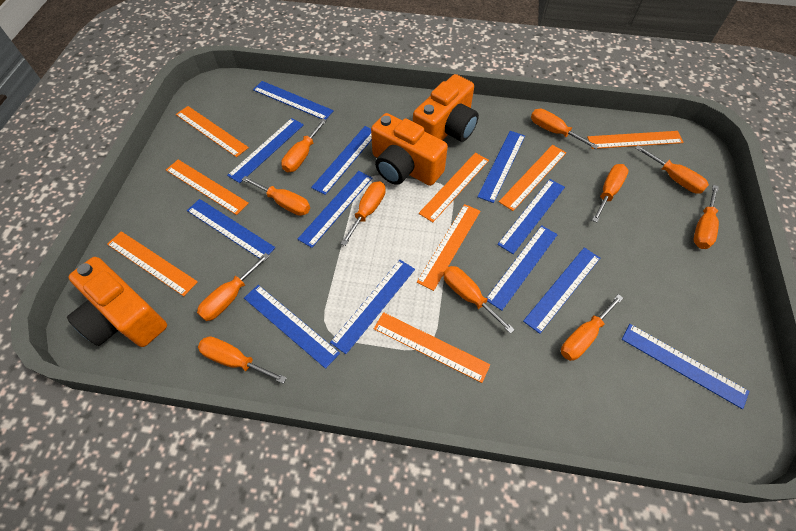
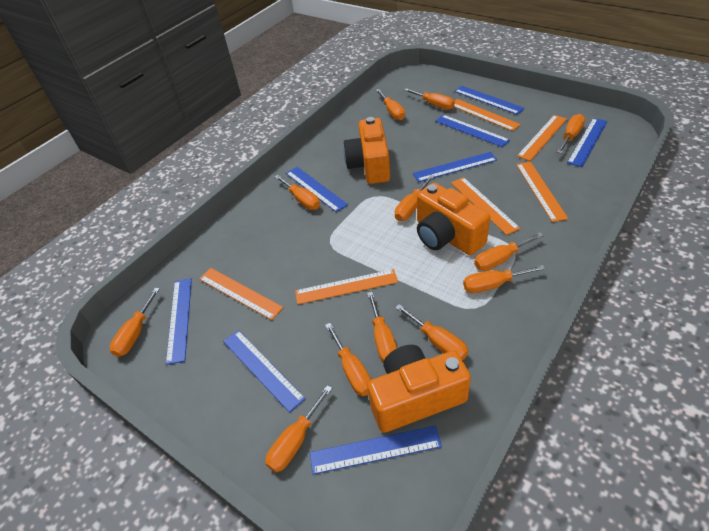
blue ruler: [187,199,275,259] [227,118,304,183] [244,285,340,369] [253,81,334,119] [298,171,372,248] [311,126,372,195] [330,260,415,354] [477,131,525,203] [487,225,558,311] [497,179,565,254] [523,247,600,334] [622,324,749,409] = 12 -> [166,278,192,365] [223,330,306,413] [286,167,348,212] [310,425,442,475] [413,152,497,182] [435,115,510,147] [454,86,525,115] [567,118,608,167] = 8
orange ruler: [107,231,198,296] [166,160,249,215] [176,106,249,157] [374,312,490,383] [417,204,480,291] [419,153,489,222] [499,145,566,211] [587,131,684,149] = 8 -> [199,268,284,320] [295,269,398,305] [451,177,520,235] [454,99,521,131] [516,162,568,222] [517,115,567,161] = 6
orange screwdriver: [197,253,270,321] [198,336,287,384] [242,176,310,216] [281,119,327,172] [340,181,386,246] [443,266,515,334] [531,109,599,149] [561,294,623,361] [592,164,629,223] [635,145,709,194] [694,185,719,249] = 11 -> [110,288,160,357] [265,385,332,472] [275,175,320,210] [325,323,371,396] [367,292,397,363] [376,89,405,120] [395,175,434,221] [395,304,468,360] [404,88,455,110] [463,265,545,293] [474,232,544,271] [557,114,585,154] = 12

